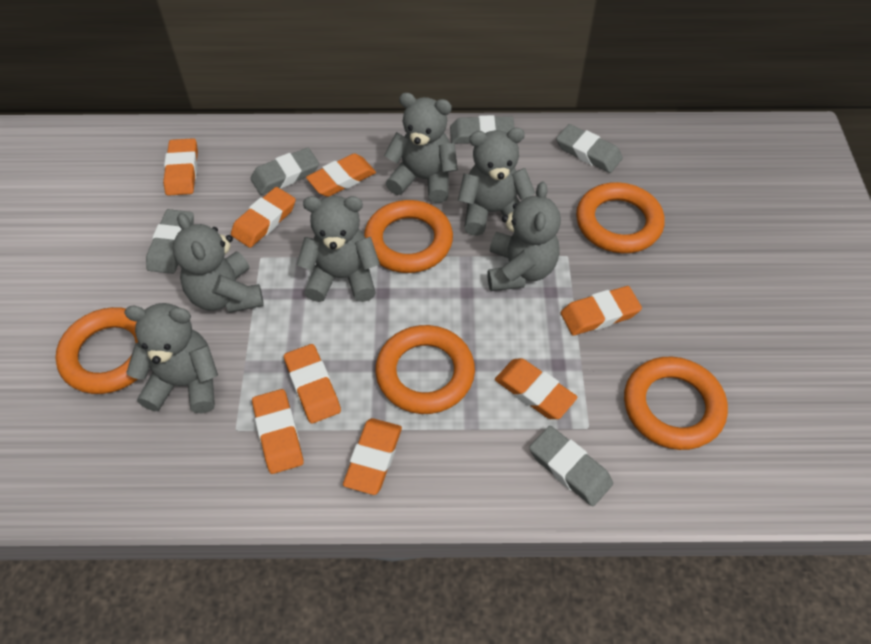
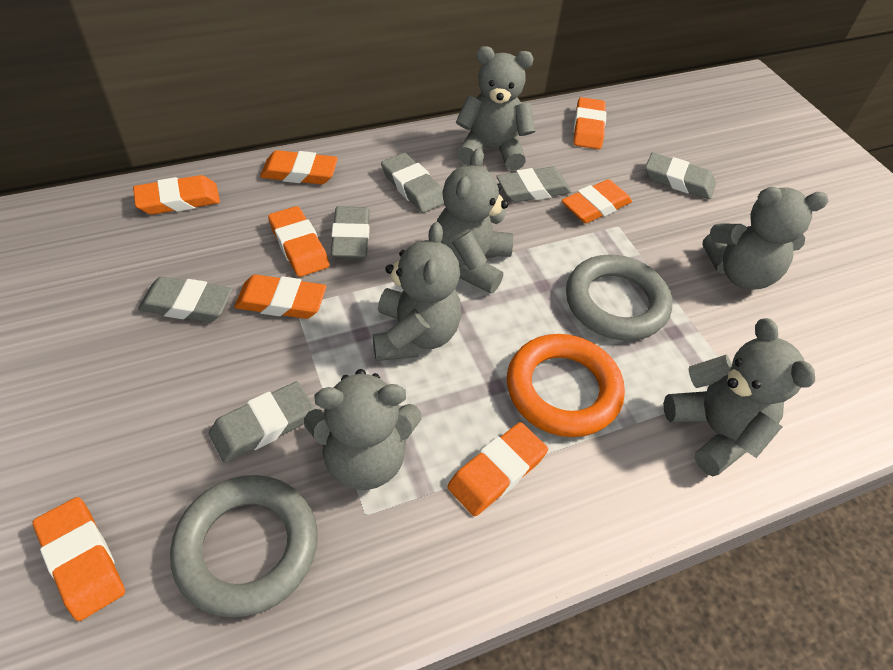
grey eraser: [146,209,194,274] [251,148,319,195] [450,115,515,144] [529,426,613,507] [556,124,623,173] = 5 -> [138,277,232,322] [209,381,315,463] [331,206,370,258] [381,153,444,213] [496,167,571,203] [645,152,716,199] = 6
grey ring: none = 0 -> [170,475,318,617] [566,255,672,341] = 2
orange ring: [55,307,138,394] [364,200,453,273] [375,325,475,414] [576,182,665,253] [624,357,728,450] = 5 -> [507,334,625,437] = 1

